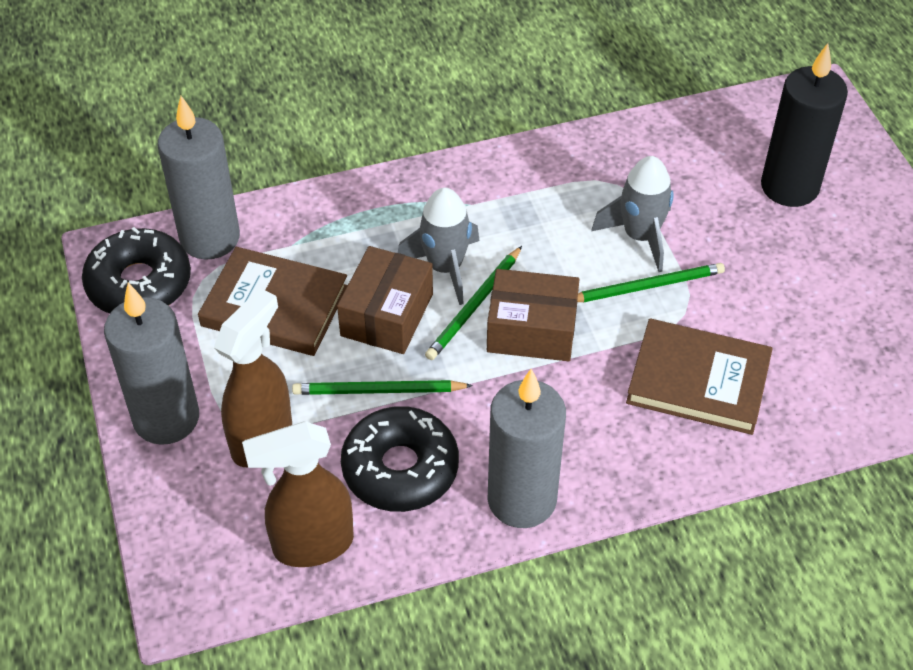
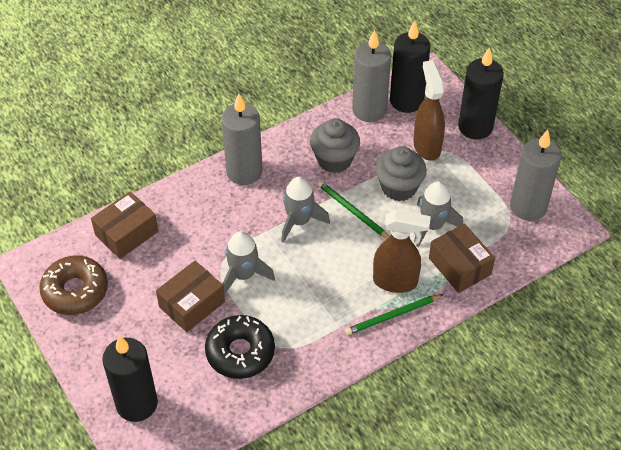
black candle: [761,43,848,207] = 1 -> [102,335,158,422] [390,21,430,113] [458,47,504,140] = 3
black donut: [82,227,191,313] [341,406,459,512] = 2 -> [205,315,275,379] = 1
brown book: [198,247,348,356] [626,319,773,435] = 2 -> none = 0
brown box: [337,246,433,354] [487,269,580,361] = 2 -> [91,191,159,259] [156,261,225,332] [429,223,495,293] = 3
brown donut: none = 0 -> [39,255,108,315] = 1
green pencil: [292,380,473,395] [425,246,522,360] [577,263,725,302] = 3 -> [317,181,390,239] [345,294,443,335] = 2
grey cupcake: none = 0 -> [310,118,360,173] [375,146,427,201] = 2
grey rocket: [398,188,480,305] [591,156,674,272] = 2 -> [222,231,275,295] [281,177,330,243] [416,181,463,247] = 3

